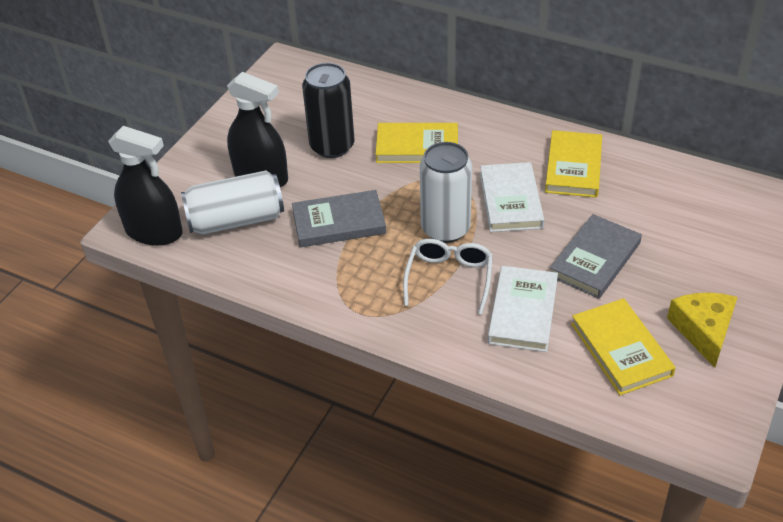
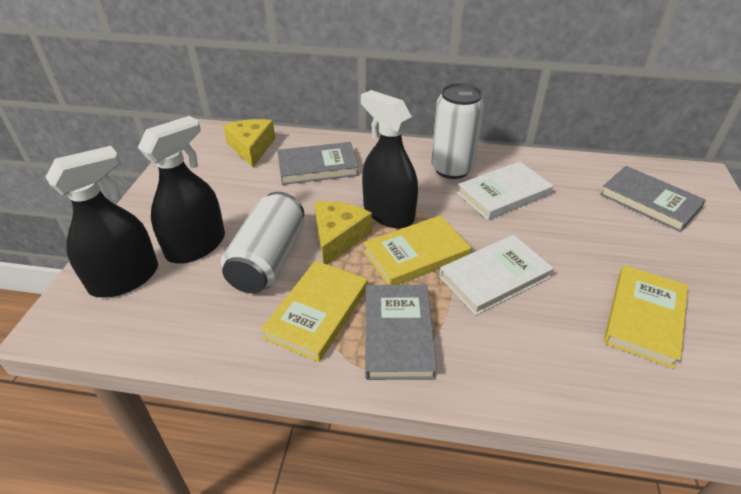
black can: [302,63,355,158] = 1 -> none = 0
black spray bottle: [108,126,183,246] [227,72,288,187] = 2 -> [46,146,158,298] [138,116,225,264] [361,90,418,228] = 3
grey book: [292,190,386,247] [550,214,642,299] = 2 -> [277,142,359,185] [365,285,437,380] [600,166,706,232] = 3
white glasses: [403,239,493,315] = 1 -> none = 0
yellow cheese: [667,293,737,368] = 1 -> [223,119,275,167] [314,201,372,264] = 2

